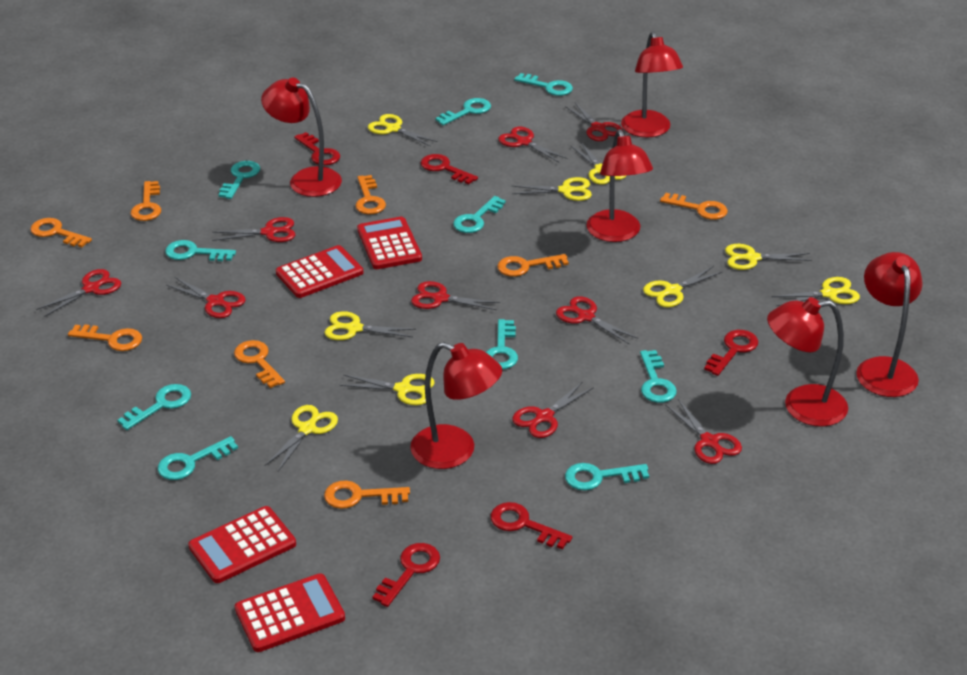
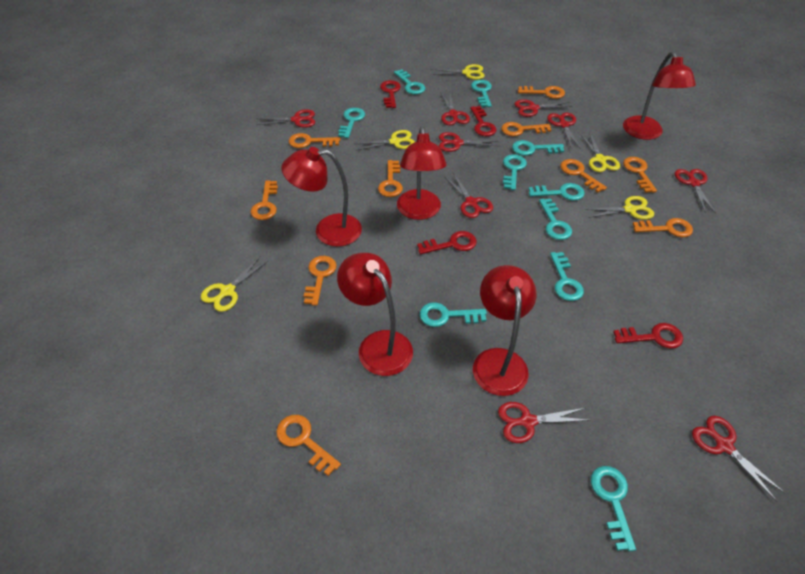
orange key: [30,218,92,248] [68,324,142,351] [131,181,161,221] [234,340,285,388] [324,480,410,509] [355,175,386,215] [497,254,569,277] [660,193,728,220] = 8 -> [250,180,278,220] [276,415,341,476] [289,133,340,148] [304,256,337,306] [378,160,403,197] [501,122,551,136] [518,86,565,99] [560,159,607,192] [623,157,657,193] [633,218,693,237] = 10
red calculator: [188,506,296,583] [235,573,345,652] [276,245,363,298] [357,217,422,269] = 4 -> none = 0
red key: [294,132,340,165] [372,543,440,607] [421,154,478,185] [491,502,572,550] [704,330,758,376] = 5 -> [380,80,401,108] [417,231,477,254] [470,106,496,136] [613,323,683,349] = 4
red lamp: [261,78,342,197] [410,342,502,469] [586,129,653,242] [621,31,683,138] [767,297,848,427] [856,252,923,397] = 6 -> [281,147,362,247] [337,253,413,376] [397,127,447,220] [473,265,537,396] [623,52,696,140] = 5
yellow scissors: [264,405,338,471] [324,311,416,340] [340,374,435,405] [368,114,438,146] [512,177,592,201] [570,142,626,185] [643,266,722,307] [725,244,812,270] [771,277,860,306] = 9 -> [201,257,268,312] [354,130,415,151] [431,64,485,80] [580,132,620,172] [584,196,654,220] = 5

